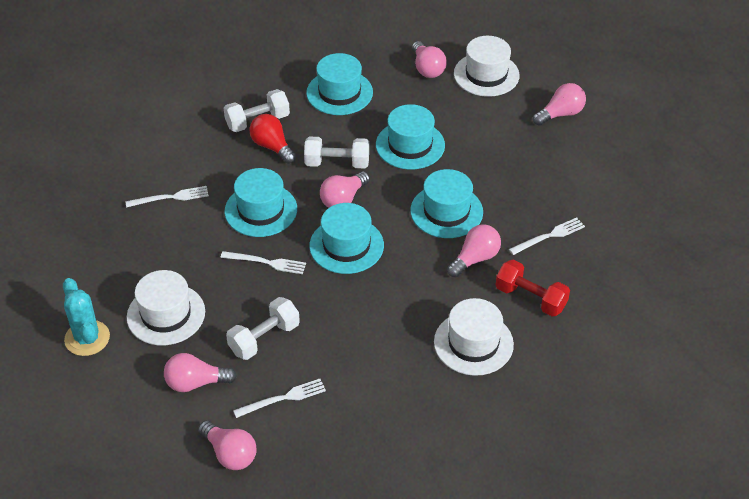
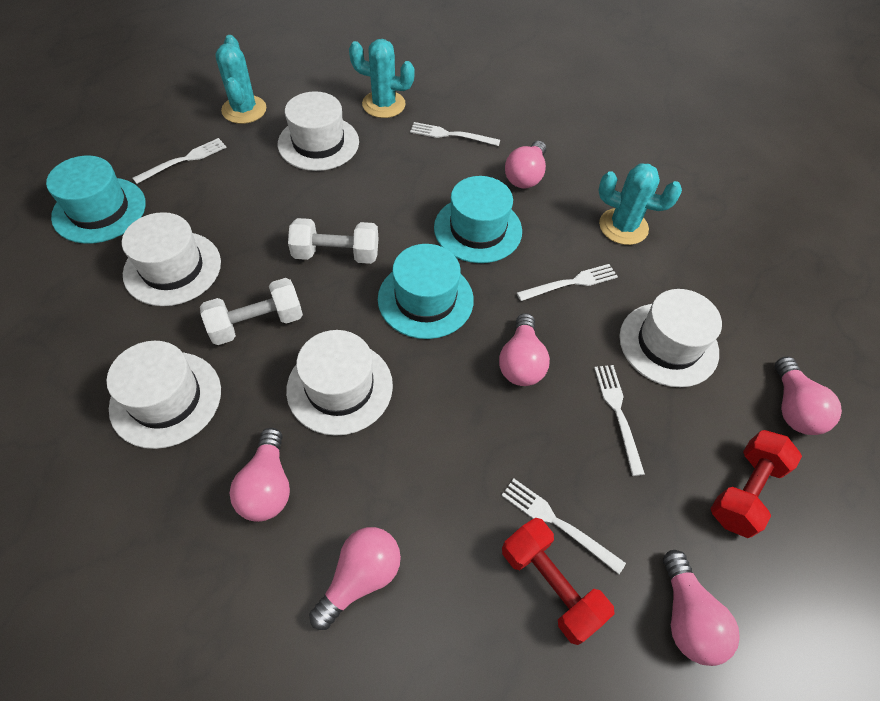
red dumbbell: [496,260,570,317] = 1 -> [502,518,615,645] [711,430,802,538] = 2
red light bulb: [250,114,296,164] = 1 -> none = 0
turquoise cactus: [63,278,110,356] = 1 -> [215,35,266,124] [349,39,415,118] [598,163,682,245] = 3
turquoise hat: [225,168,297,237] [306,53,373,115] [309,203,384,274] [376,104,445,170] [410,169,483,238] = 5 -> [46,156,146,244] [378,244,474,339] [434,176,522,263] = 3
white dumbbell: [224,89,290,132] [226,297,300,360] [304,137,369,169] = 3 -> [200,278,303,345] [288,218,378,264] = 2
white fork: [125,186,209,208] [220,251,306,274] [233,379,326,418] [509,218,585,255] = 4 -> [133,138,227,184] [410,122,500,146] [501,479,626,574] [517,264,618,301] [594,365,645,476] = 5
white hat: [127,270,205,345] [434,298,514,376] [454,36,520,97] = 3 -> [107,341,221,449] [122,212,221,306] [278,91,359,171] [286,330,393,436] [619,289,722,387] = 5

